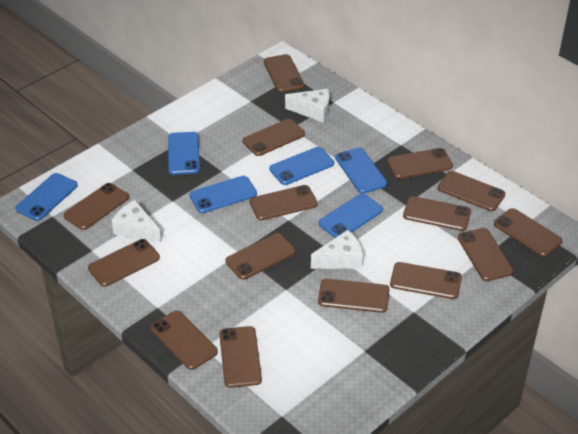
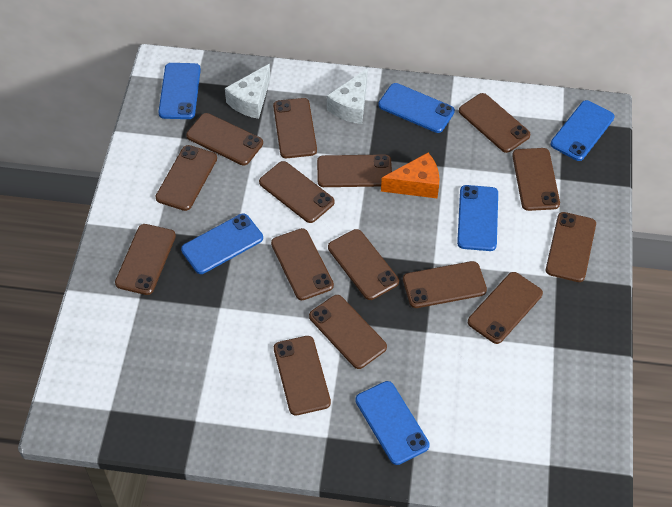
orange cheese: none = 0 -> [381,153,439,198] = 1
white cheese: [111,200,161,243] [285,89,329,123] [311,230,363,269] = 3 -> [225,64,270,119] [327,68,368,124] = 2

